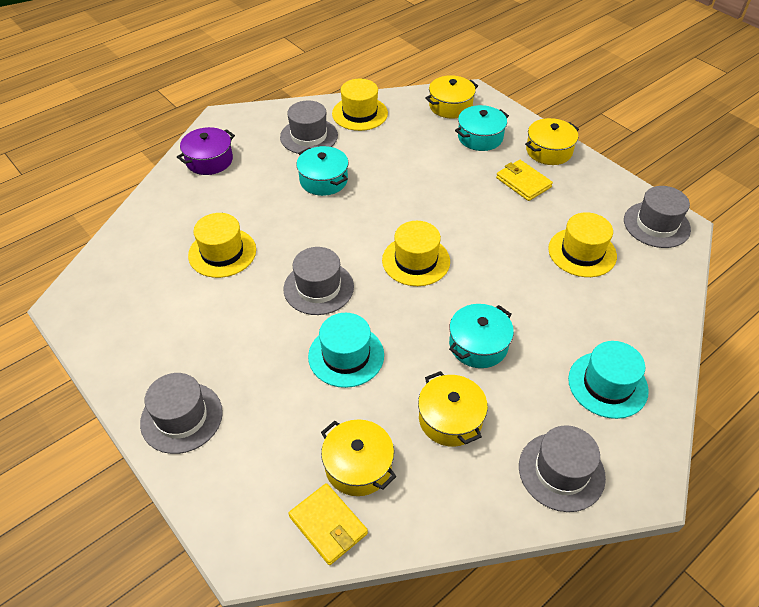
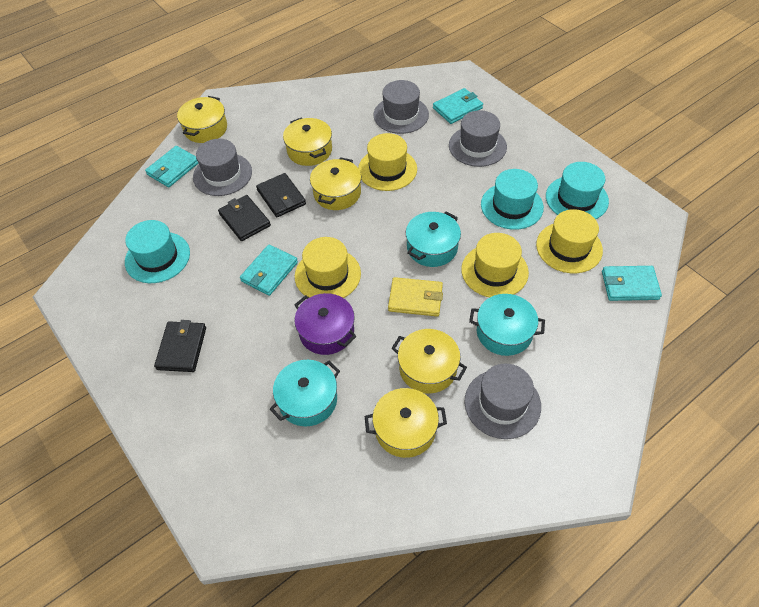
black wallet: none = 0 -> [154,320,206,372] [218,195,271,241] [256,173,306,217] = 3
grey hat: [140,373,223,454] [280,101,338,154] [283,247,354,315] [519,425,606,512] [624,186,691,248] = 5 -> [193,139,252,196] [373,80,429,134] [449,110,507,167] [465,363,541,439] = 4
turquoise hat: [308,313,384,388] [568,341,649,419] = 2 -> [125,220,190,283] [481,169,544,230] [546,162,609,219] = 3
turquoise wallet: none = 0 -> [145,146,199,187] [240,244,298,296] [433,88,483,124] [602,266,662,301] = 4
yellow pot: [321,419,397,496] [418,371,488,447] [425,75,478,119] [525,118,579,165] = 4 -> [177,96,227,143] [283,117,332,166] [310,157,361,210] [365,388,447,458] [392,329,467,393] = 5
yellow wallet: [288,483,368,565] [496,160,553,201] = 2 -> [388,277,443,317] = 1

